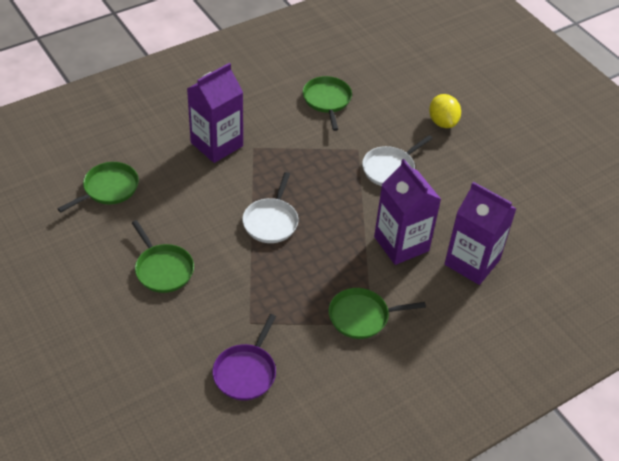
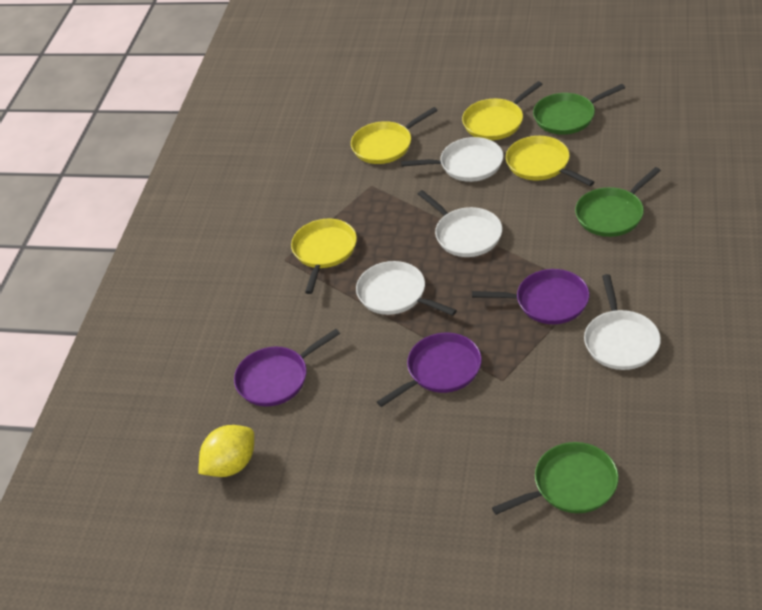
green pan: [57,162,139,213] [132,220,194,293] [303,76,352,131] [329,288,426,339] = 4 -> [492,442,619,515] [533,84,625,135] [575,167,661,237] = 3
purple carton: [187,63,243,163] [374,159,441,265] [445,182,517,285] = 3 -> none = 0
purple pan: [212,314,276,400] = 1 -> [234,329,340,407] [377,333,482,407] [472,269,589,324] = 3
white pan: [242,172,298,243] [362,135,433,186] = 2 -> [356,261,457,316] [401,137,503,182] [418,190,502,257] [584,274,661,370] = 4
yellow pan: none = 0 -> [291,219,357,294] [351,107,438,164] [462,81,543,140] [506,136,594,186] = 4

